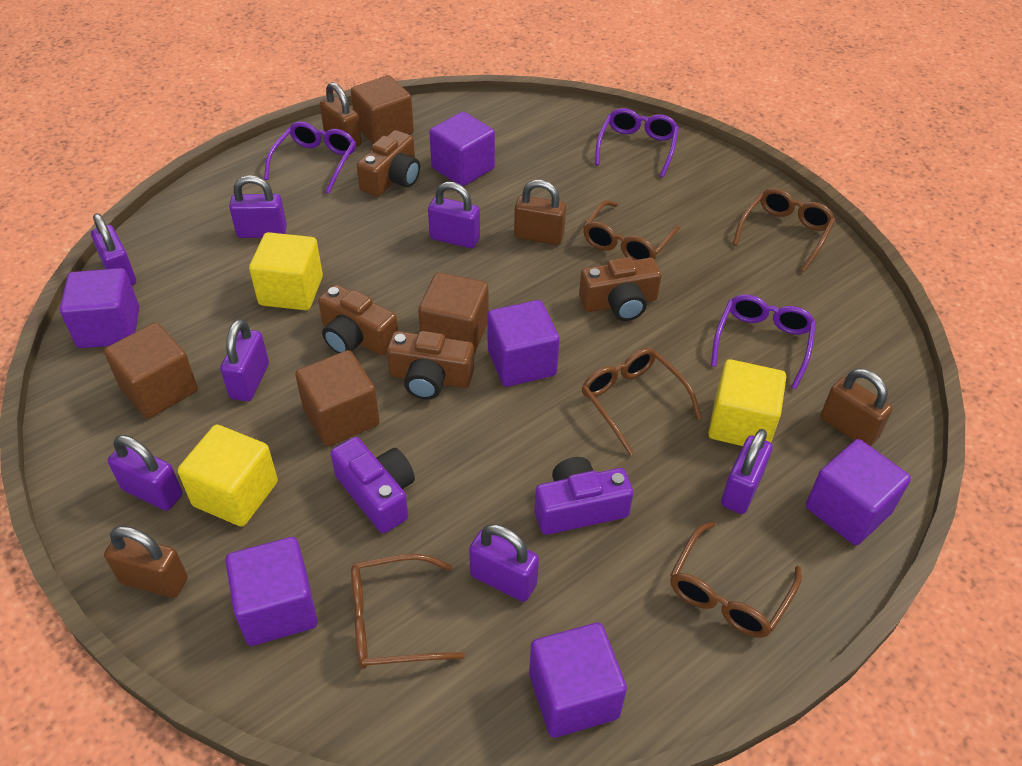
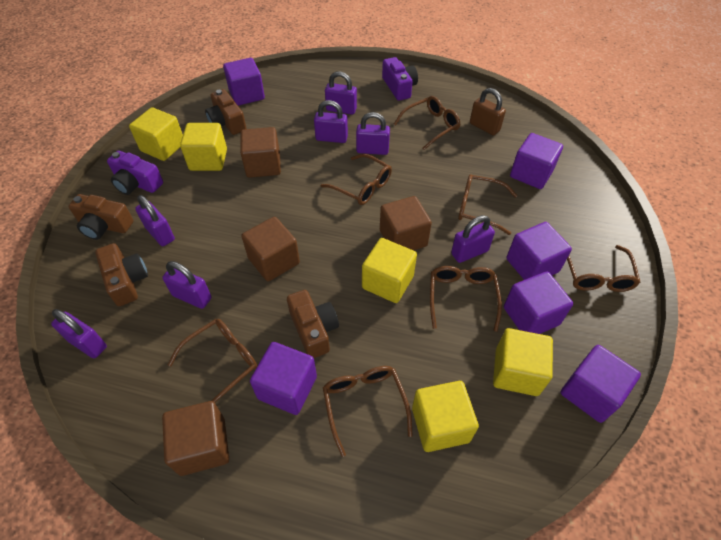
brown glasses: [351,554,465,669] [582,348,702,455] [583,200,681,260] [670,522,802,638] [733,188,835,272] = 5 -> [168,319,257,403] [321,154,392,205] [323,366,412,457] [394,96,460,150] [430,266,502,332] [458,175,518,235] [567,245,641,292] = 7
brown padlock: [104,526,188,598] [320,82,362,147] [514,180,566,245] [821,368,893,446] = 4 -> [470,88,506,136] = 1
purple glasses: [264,121,356,194] [595,108,679,178] [711,294,816,389] = 3 -> none = 0
yellow cube: [178,424,278,527] [249,232,323,310] [708,359,786,446] = 3 -> [129,107,183,161] [180,123,227,171] [362,238,417,303] [412,381,479,452] [493,328,553,396] = 5

